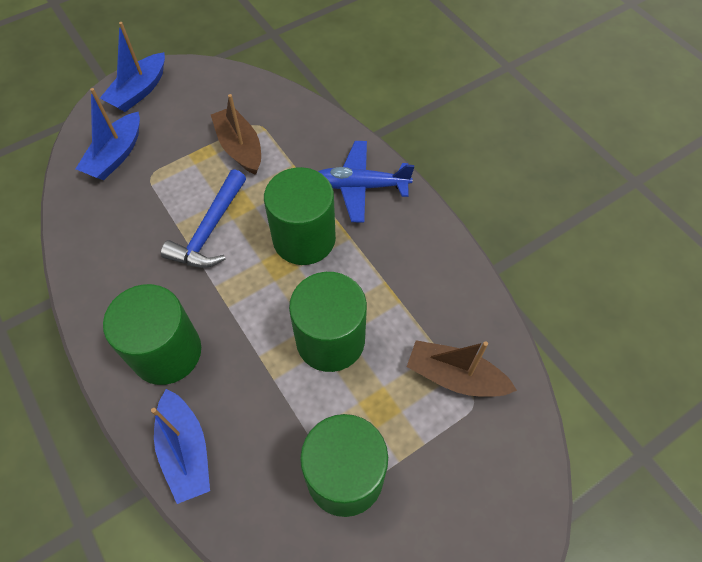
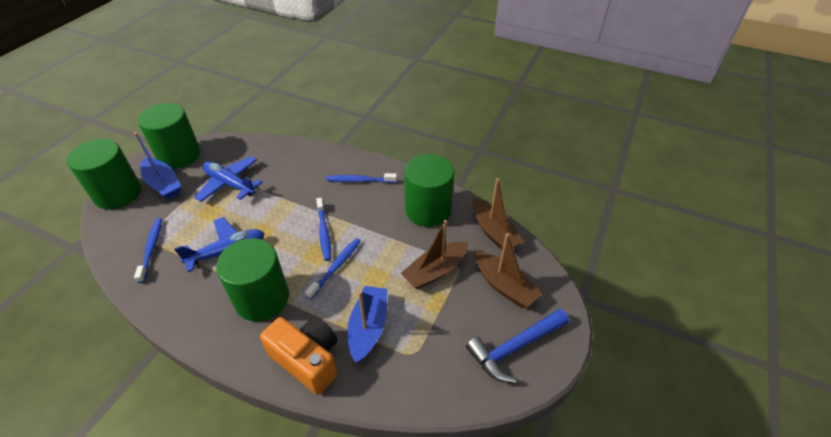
blue boat: [76,88,140,180] [100,22,165,112] [151,389,210,504] = 3 -> [134,132,181,199] [347,286,388,363] = 2
blue plane: [318,141,414,223] = 1 -> [174,217,264,272] [194,156,263,202] = 2
blue toothbrush: none = 0 -> [134,218,162,283] [305,238,361,300] [316,198,331,261] [326,173,397,183] = 4
brown boat: [211,94,261,175] [407,340,517,397] = 2 -> [401,220,468,290] [473,178,524,250] [474,233,542,308] = 3
orange camera: none = 0 -> [260,317,338,395] = 1

